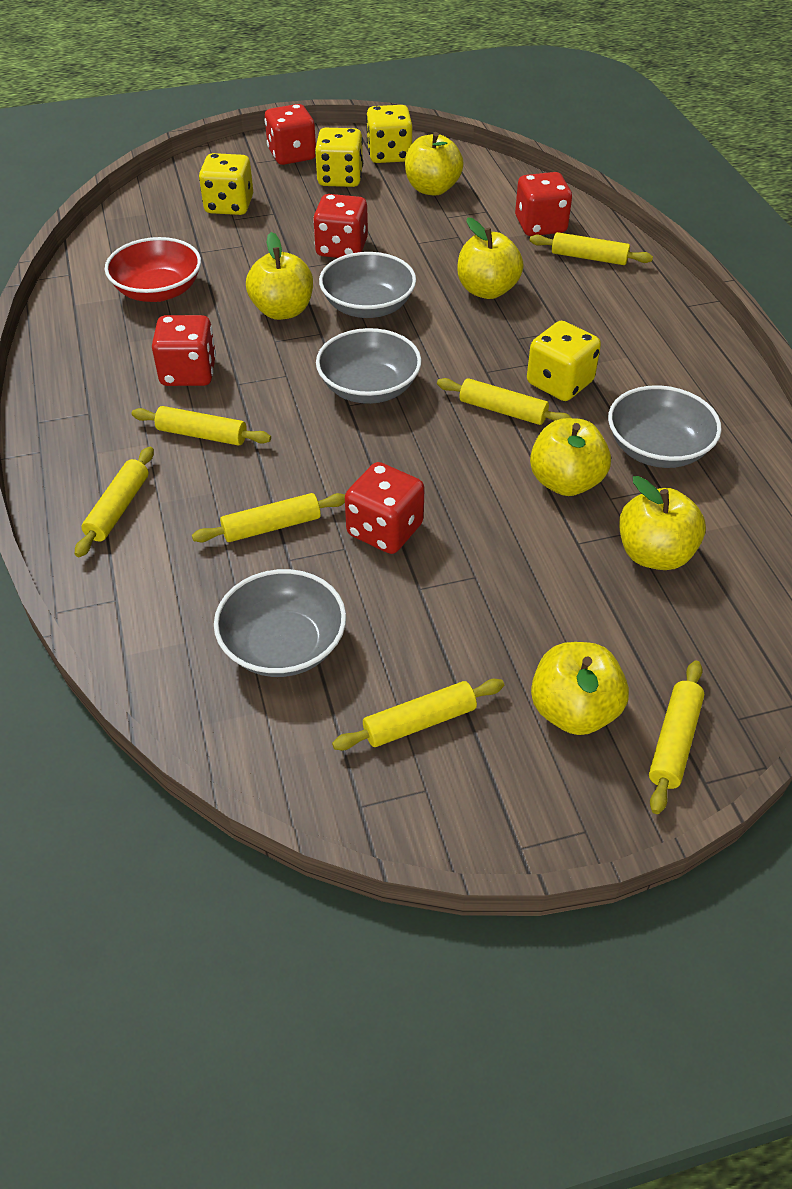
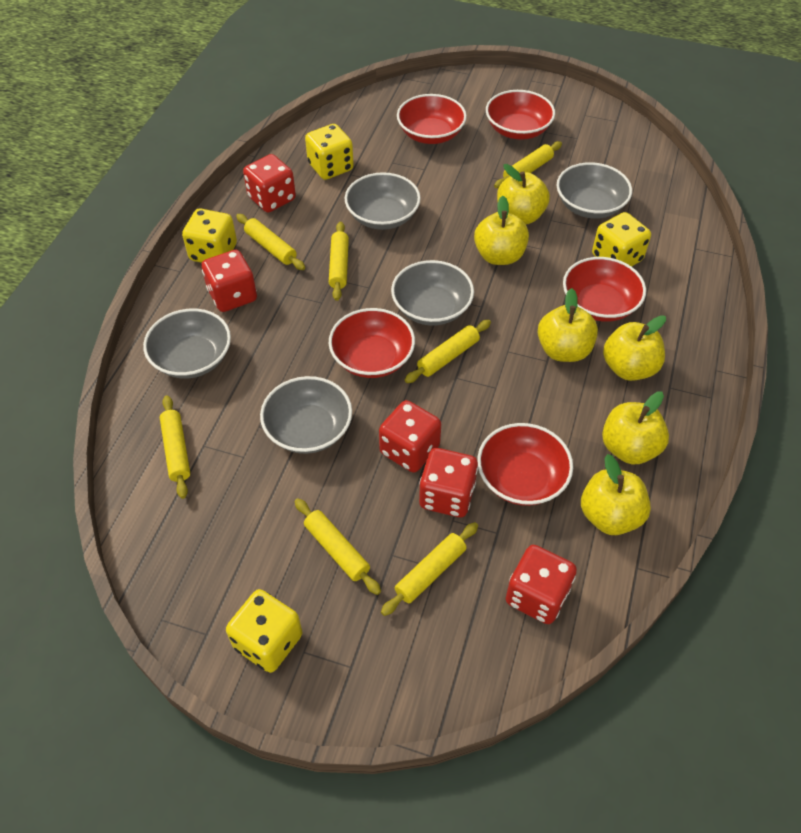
grey bowl: [214,569,346,677] [316,328,422,404] [319,252,416,318] [608,385,722,468] = 4 -> [143,309,231,378] [260,376,352,454] [345,172,421,230] [391,260,474,326] [556,162,632,219] = 5
red bowl: [105,237,201,302] = 1 -> [329,308,415,378] [397,94,467,144] [477,423,573,506] [486,90,555,140] [563,257,646,322] = 5

